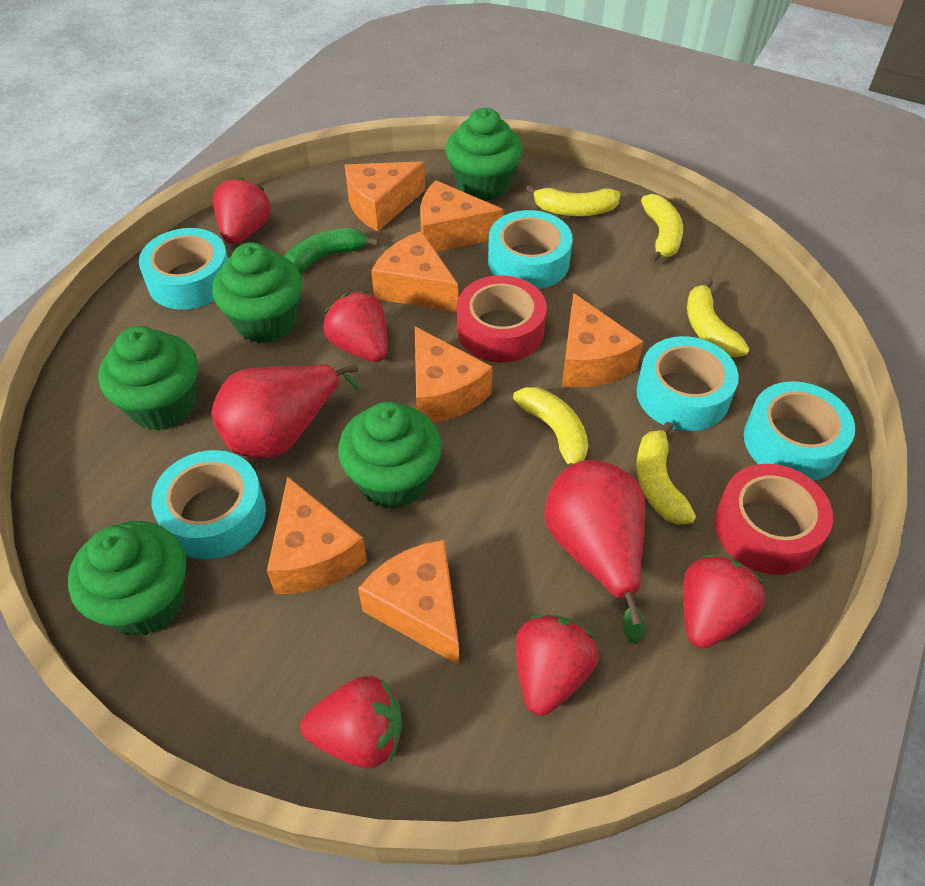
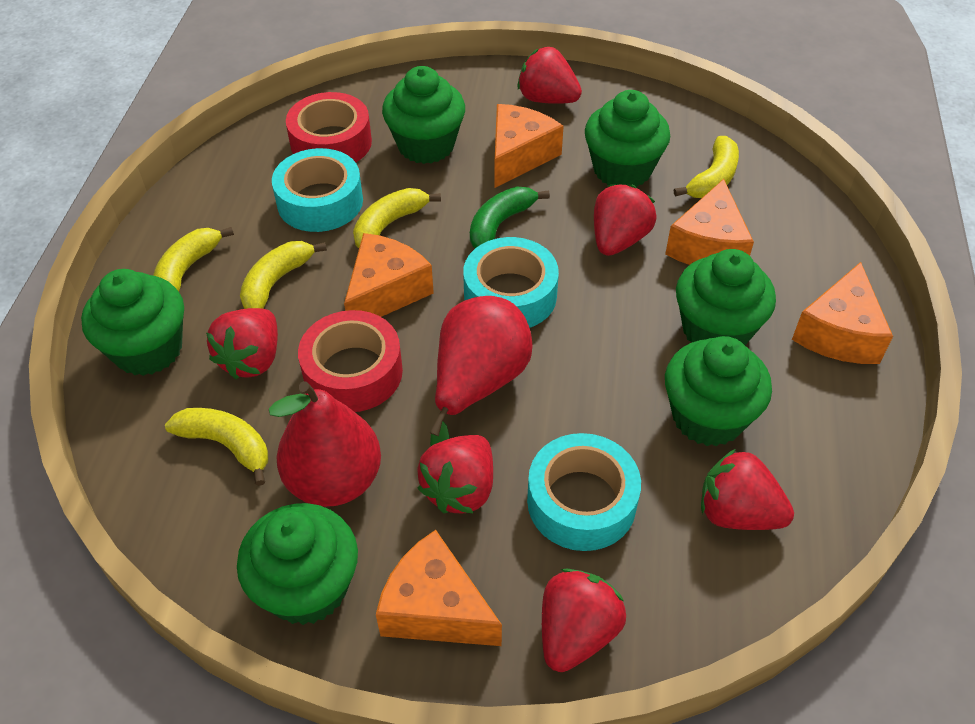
green cupcake: [68,521,186,636] [98,326,198,430] [212,242,303,343] [338,401,442,509] [445,108,523,201] = 5 -> [81,269,184,376] [237,503,358,625] [382,66,465,164] [585,90,670,187] [665,336,772,446] [676,249,776,345] = 6
orange cheese: [267,476,367,594] [345,161,425,232] [358,540,459,665] [371,231,458,312] [415,327,492,423] [420,180,504,252] [562,293,644,388] = 7 -> [344,233,434,317] [376,530,502,646] [495,104,564,188] [665,179,754,265] [792,262,893,364] = 5
red strawberry: [213,177,271,244] [301,676,402,769] [323,291,388,362] [516,615,599,716] [683,554,765,649] = 5 -> [206,308,278,379] [417,435,493,514] [517,47,582,104] [542,568,626,672] [594,184,657,256] [701,449,794,530] = 6
turquoise tape: [139,228,228,310] [151,450,266,559] [488,210,573,289] [636,336,739,431] [744,381,855,481] = 5 -> [272,148,363,232] [463,237,559,328] [527,433,641,551] = 3

